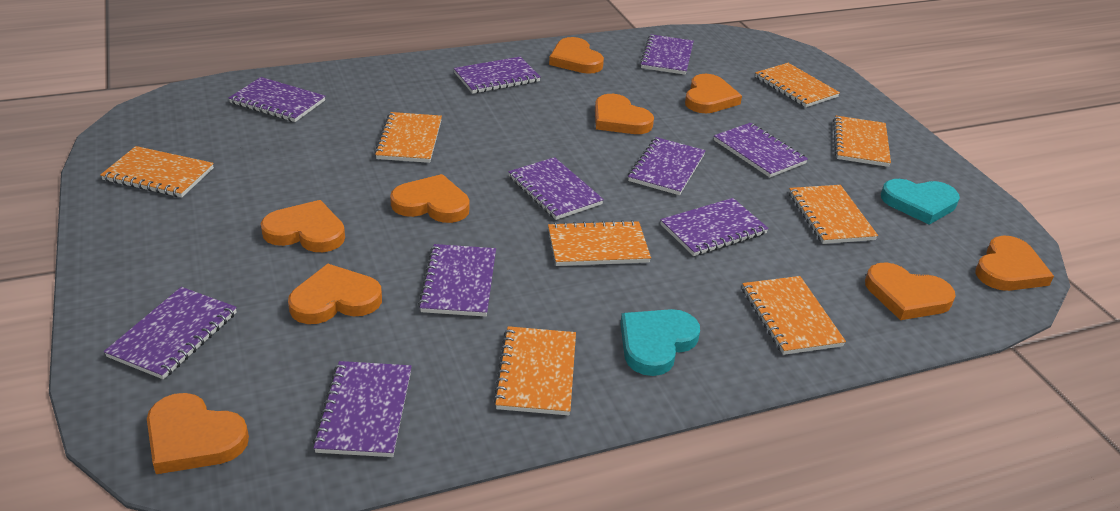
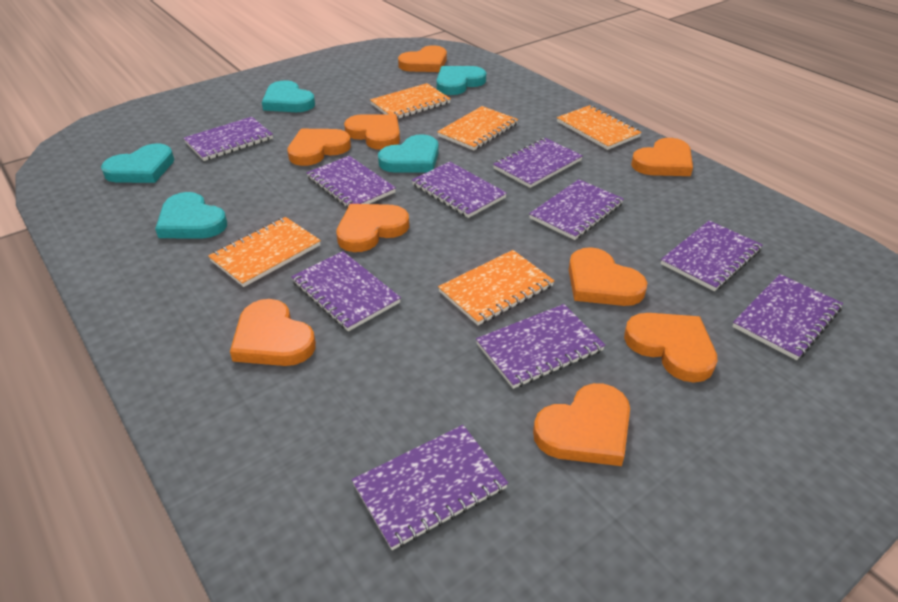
orange notebook: [100,146,214,197] [374,112,442,163] [493,326,576,415] [548,220,651,266] [742,276,846,355] [755,63,840,107] [789,185,878,244] [833,116,891,167] = 8 -> [208,217,321,287] [370,83,451,119] [437,106,518,150] [438,250,555,325] [557,105,642,150] = 5
turquoise heart: [620,309,700,376] [881,179,960,225] = 2 -> [101,143,174,183] [155,192,227,239] [262,80,315,112] [378,134,439,173] [437,66,486,95] = 5

